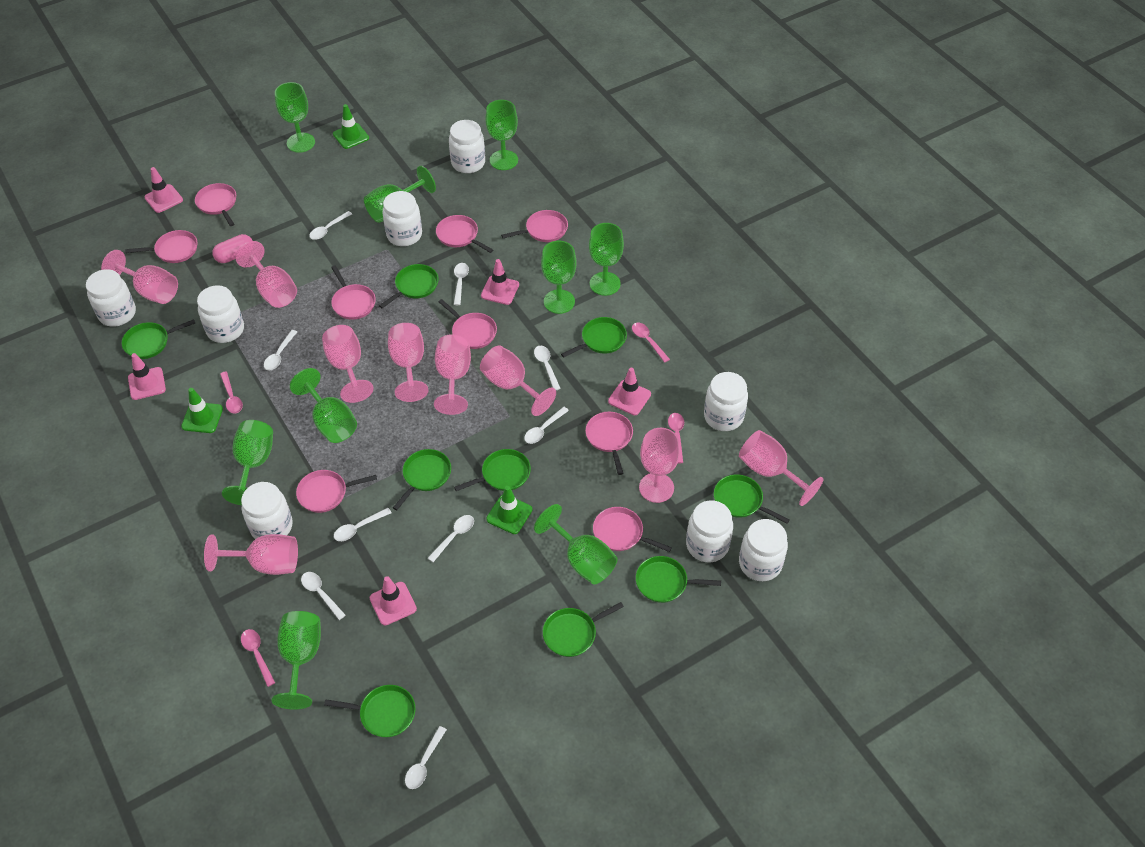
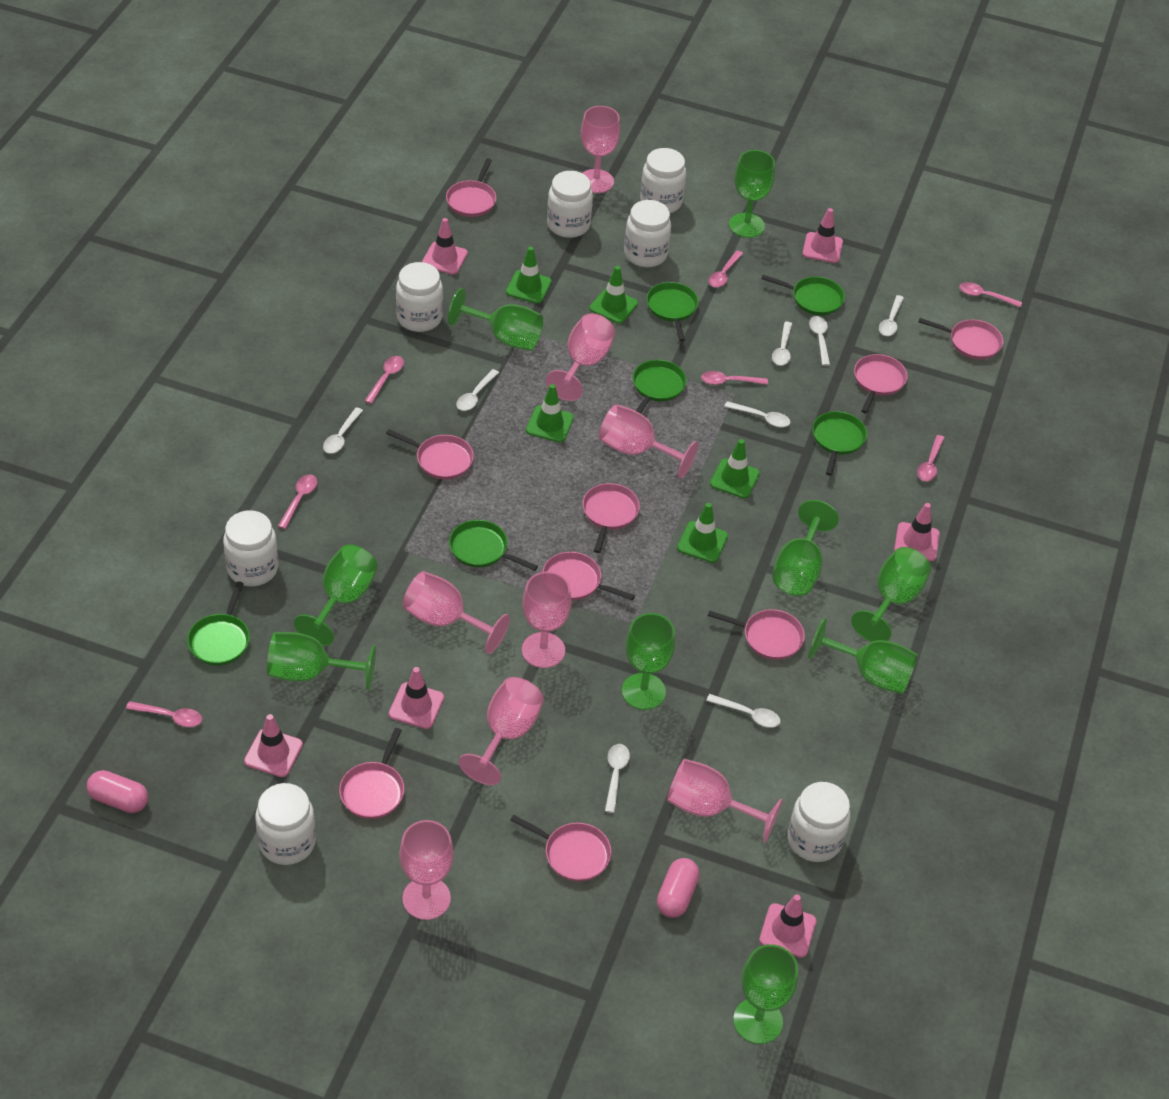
green pan: [122,319,195,359] [324,685,415,737] [379,264,439,308] [393,449,451,510] [454,449,531,491] [543,602,624,657] [561,317,627,358] [636,556,721,603] [714,475,790,524] = 9 -> [187,581,250,665] [449,520,538,571] [633,360,687,414] [646,282,699,342] [761,275,845,316] [812,411,867,476] = 6
green traffic cone: [181,388,223,433] [333,104,369,149] [486,486,532,534] = 3 -> [506,247,552,304] [526,384,574,443] [589,266,638,324] [677,503,728,563] [710,439,760,498] = 5
pink capsule: [212,234,253,263] = 1 -> [87,770,148,813] [657,858,700,918] = 2
pink goblet: [101,250,178,304] [204,534,298,575] [235,241,297,308] [322,325,374,403] [388,323,429,402] [434,334,471,415] [480,345,556,416] [639,428,680,503] [739,430,824,506] = 9 -> [399,820,454,920] [403,571,510,654] [459,677,544,785] [522,572,571,668] [546,313,615,401] [581,106,620,193] [599,404,698,479] [667,759,783,843] = 8
pink spoon: [220,371,243,414] [241,629,275,687] [632,323,670,363] [668,413,684,463] = 4 -> [126,701,202,727] [278,474,317,529] [365,356,404,404] [701,371,768,385] [708,250,743,288] [917,435,944,481] [959,282,1022,308] = 7
pink traffic cone: [128,353,166,400] [144,167,183,213] [370,576,417,626] [481,259,519,305] [608,368,651,415] = 5 -> [244,714,303,777] [389,667,444,729] [422,218,468,275] [759,894,816,958] [802,208,843,263] [894,503,940,561] = 6
white jar: [86,269,136,327] [197,285,244,343] [241,482,293,539] [382,191,422,246] [449,120,485,173] [686,500,733,562] [704,372,748,431] [739,519,788,581] = 8 -> [223,510,278,586] [255,783,316,865] [396,262,443,332] [547,171,593,238] [624,200,671,267] [640,148,686,213] [788,782,850,862] = 7
white spoon: [264,330,297,370] [301,572,346,620] [309,211,352,240] [334,508,391,541] [405,726,447,789] [428,515,474,562] [454,263,469,305] [524,407,569,444] [534,346,561,390] = 9 -> [323,407,363,454] [456,369,499,411] [605,744,630,813] [706,694,781,728] [724,401,790,427] [772,322,792,366] [809,316,830,366] [879,295,904,336] = 8

